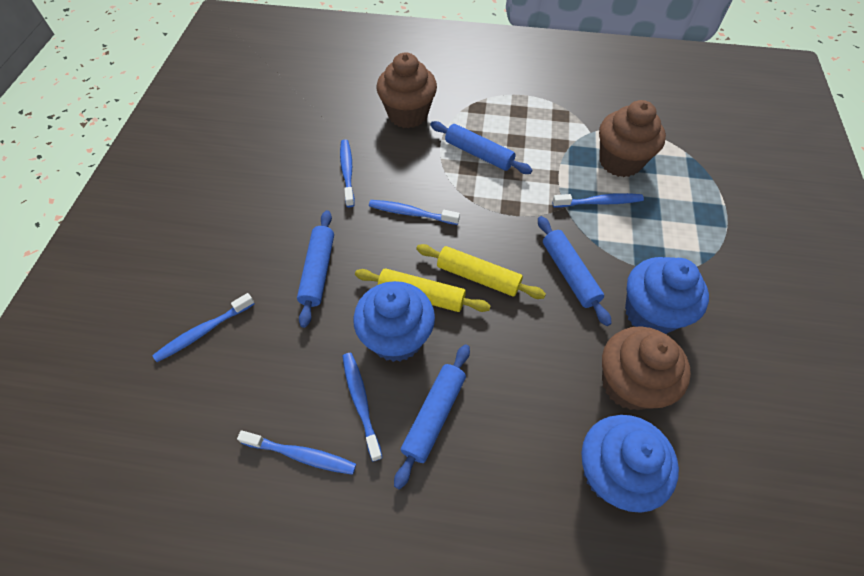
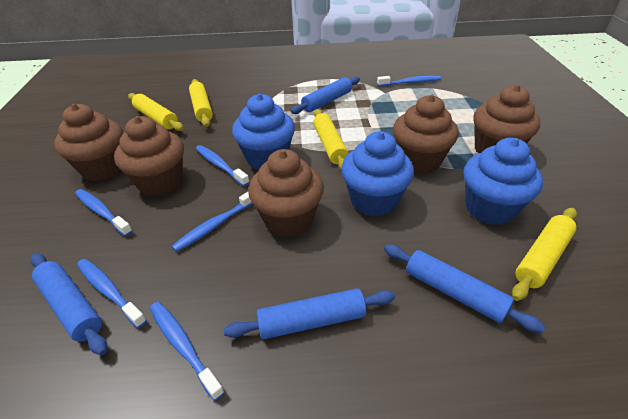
brown cupcake: [377,53,437,128] [599,100,666,177] [602,326,691,410] = 3 -> [54,104,123,181] [114,116,184,196] [248,149,324,237] [393,95,459,174] [473,85,540,153] = 5
yellow rolling pin: [355,269,491,312] [416,244,546,299] = 2 -> [128,93,184,131] [189,79,213,127] [313,109,349,171] [512,208,577,301] = 4

